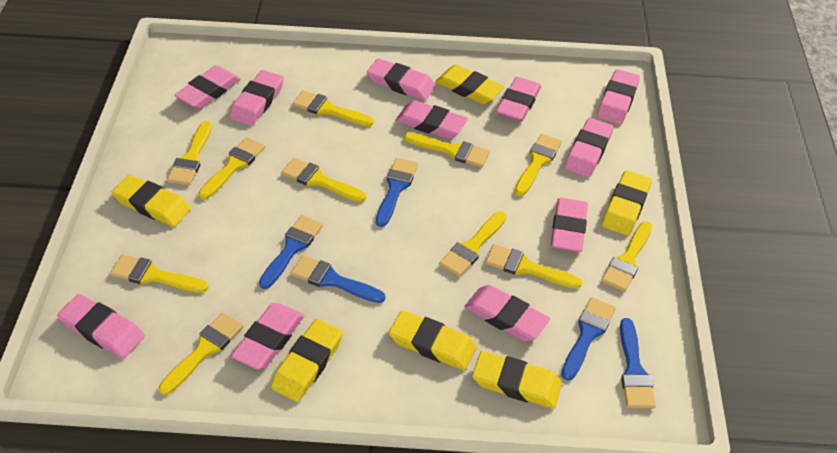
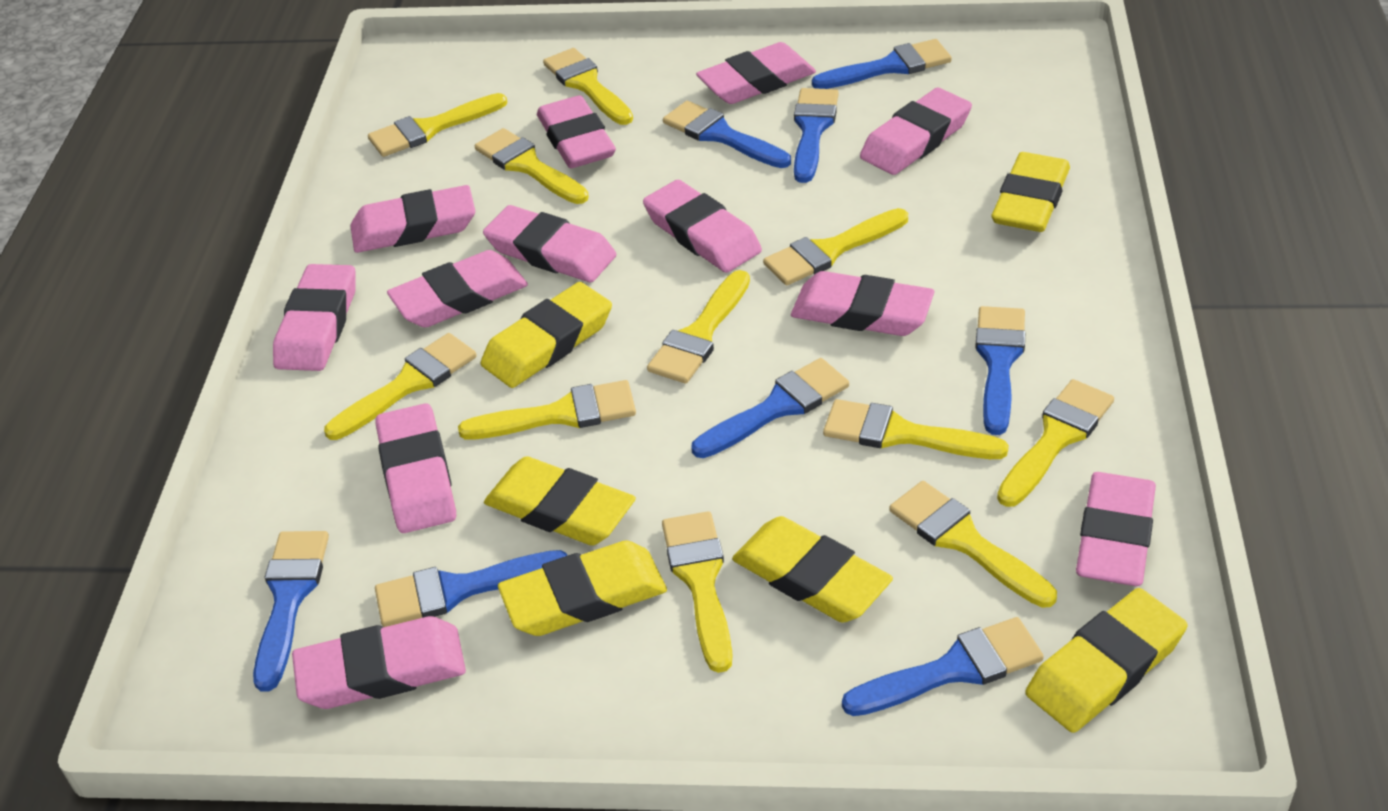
blue brush: [259,215,323,289] [291,255,386,303] [376,158,418,227] [561,297,616,381] [620,318,656,408] = 5 -> [253,531,329,692] [375,550,567,627] [663,101,791,168] [691,358,849,458] [794,88,839,183] [812,39,952,89] [842,617,1044,716] [975,306,1025,435] = 8
pink eraser: [57,294,145,358] [174,65,241,109] [229,70,284,126] [231,303,304,370] [367,58,436,101] [395,100,468,139] [464,285,550,342] [496,77,541,122] [551,198,588,252] [564,118,613,177] [597,69,640,124] = 11 -> [273,264,355,371] [292,616,466,709] [350,185,475,253] [375,403,456,533] [387,250,528,328] [483,205,616,282] [537,95,616,168] [643,180,762,273] [696,42,816,104] [791,271,934,336] [860,88,972,175] [1076,472,1156,586] = 12

